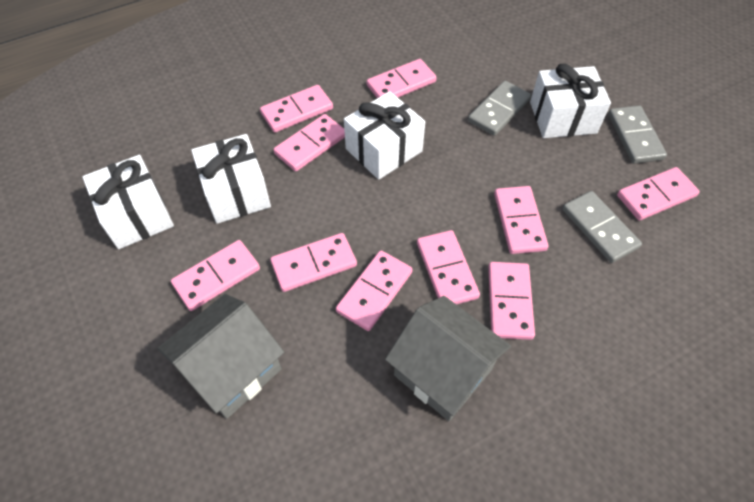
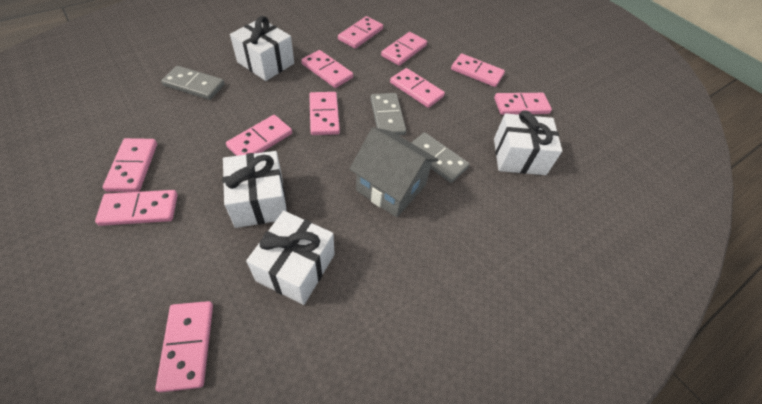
grey house: [158,294,284,419] [385,296,511,421] = 2 -> [350,127,439,217] = 1
pink domino: [171,240,260,311] [260,85,333,132] [270,233,357,292] [273,114,345,172] [336,250,413,331] [367,59,437,98] [417,230,480,305] [488,262,535,340] [494,186,549,254] [617,167,700,221] = 10 -> [95,190,178,226] [103,138,157,192] [155,301,213,392] [226,115,292,156] [301,50,353,88] [309,92,340,135] [338,16,383,49] [381,32,427,66] [390,68,445,108] [451,54,505,87] [494,93,552,115] = 11

